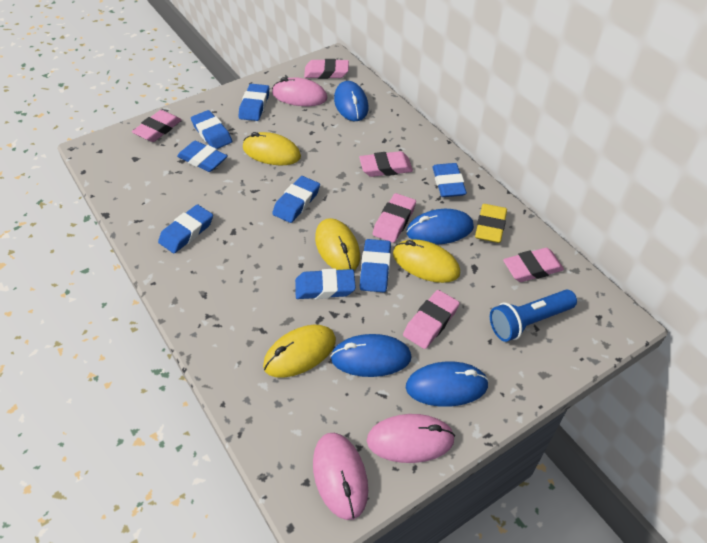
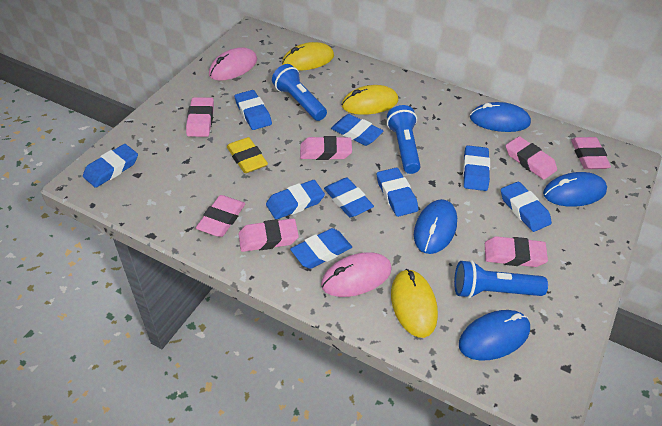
blue eraser: [158,204,213,253] [177,141,227,172] [191,110,232,149] [239,84,269,121] [272,176,320,223] [295,269,356,299] [360,239,391,292] [432,163,467,197] = 8 -> [83,144,138,188] [235,90,272,130] [266,180,325,219] [290,228,352,269] [324,178,374,217] [331,114,384,146] [377,168,418,217] [463,145,490,191] [501,182,552,232] = 9
blue flashlight: [490,290,577,342] = 1 -> [272,64,327,121] [387,105,420,174] [454,260,548,298] = 3
pink eraser: [132,110,182,142] [304,59,349,79] [359,151,413,177] [373,193,416,243] [403,290,460,349] [503,248,564,282] = 6 -> [186,97,214,137] [196,195,245,237] [238,219,299,252] [300,136,352,160] [485,236,548,267] [506,136,557,180] [571,137,611,169] = 7
pink mouse: [272,77,327,106] [313,433,368,520] [367,414,455,463] = 3 -> [209,47,257,81] [321,252,392,297] = 2
yellow mouse: [243,132,301,165] [263,325,336,378] [315,218,360,270] [393,239,461,283] = 4 -> [282,42,334,71] [342,85,399,115] [391,269,438,338] = 3

